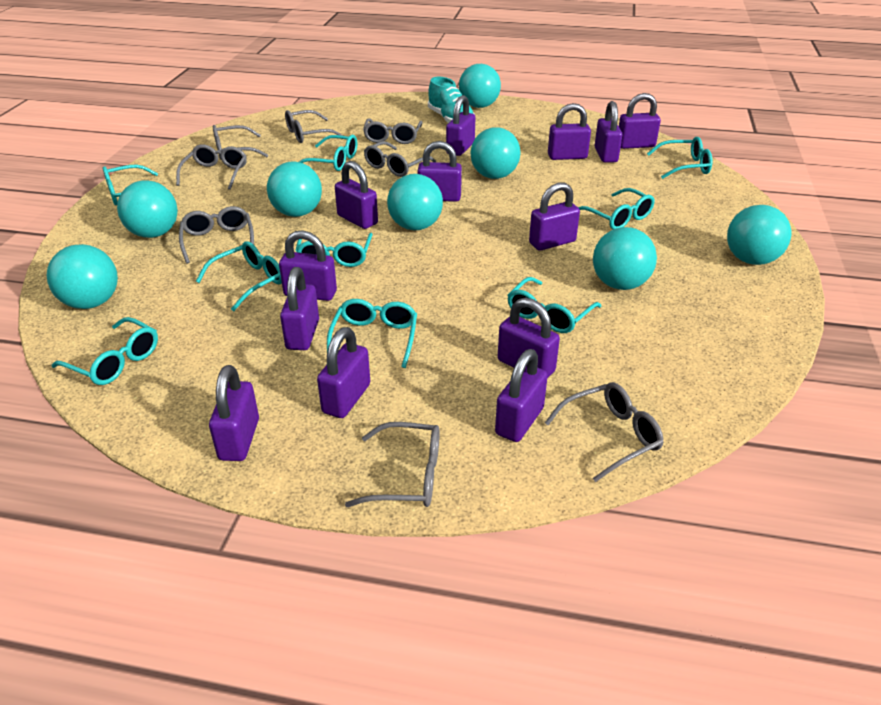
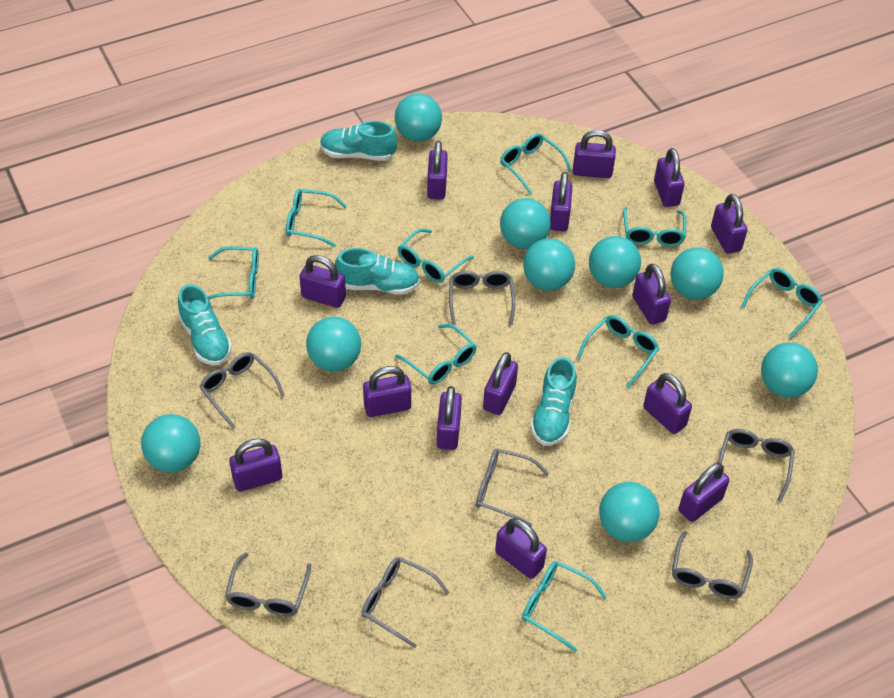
grey glasses: [176,144,247,190] [179,206,254,264] [213,125,268,160] [285,110,344,143] [345,422,440,507] [363,118,422,144] [364,141,436,177] [545,382,664,482] = 8 -> [199,352,285,429] [225,552,311,616] [362,557,450,648] [449,271,515,325] [476,448,549,527] [672,531,753,599] [718,429,795,502] = 7
purple padlock: [209,365,259,461] [279,230,337,301] [280,267,319,350] [317,327,370,418] [335,161,378,229] [417,141,462,202] [446,95,476,156] [495,349,548,442] [498,297,560,378] [529,182,580,251] [548,103,591,160] [594,101,623,163] [619,93,661,149] = 13 -> [229,438,282,492] [300,255,346,308] [363,366,411,417] [427,141,448,200] [437,386,462,450] [483,352,518,415] [495,518,547,579] [550,172,572,231] [573,130,616,178] [632,263,671,325] [643,373,692,434] [654,148,685,207] [679,463,729,522] [711,194,748,254] = 14
turquoise ball: [47,244,118,309] [117,180,178,238] [267,162,322,217] [387,174,443,230] [459,64,501,108] [470,127,521,179] [593,227,657,290] [727,205,792,265] = 8 -> [141,414,200,473] [306,317,361,372] [395,94,442,142] [500,198,551,249] [523,238,575,291] [589,236,641,288] [599,482,660,542] [671,248,724,300] [761,342,818,398] = 9
turquoise shoe: [428,77,475,123] = 1 -> [178,284,232,365] [320,121,397,161] [335,248,420,295] [530,357,577,446] = 4

